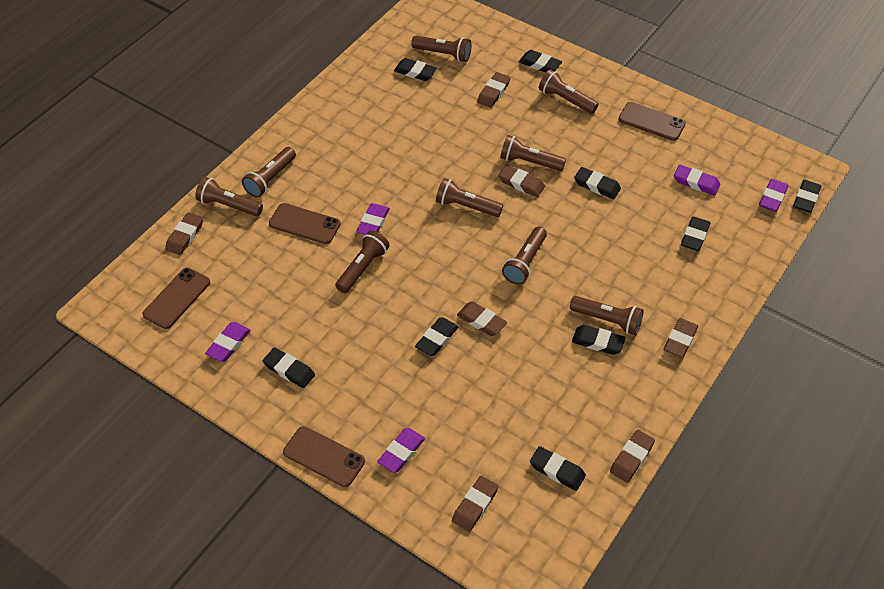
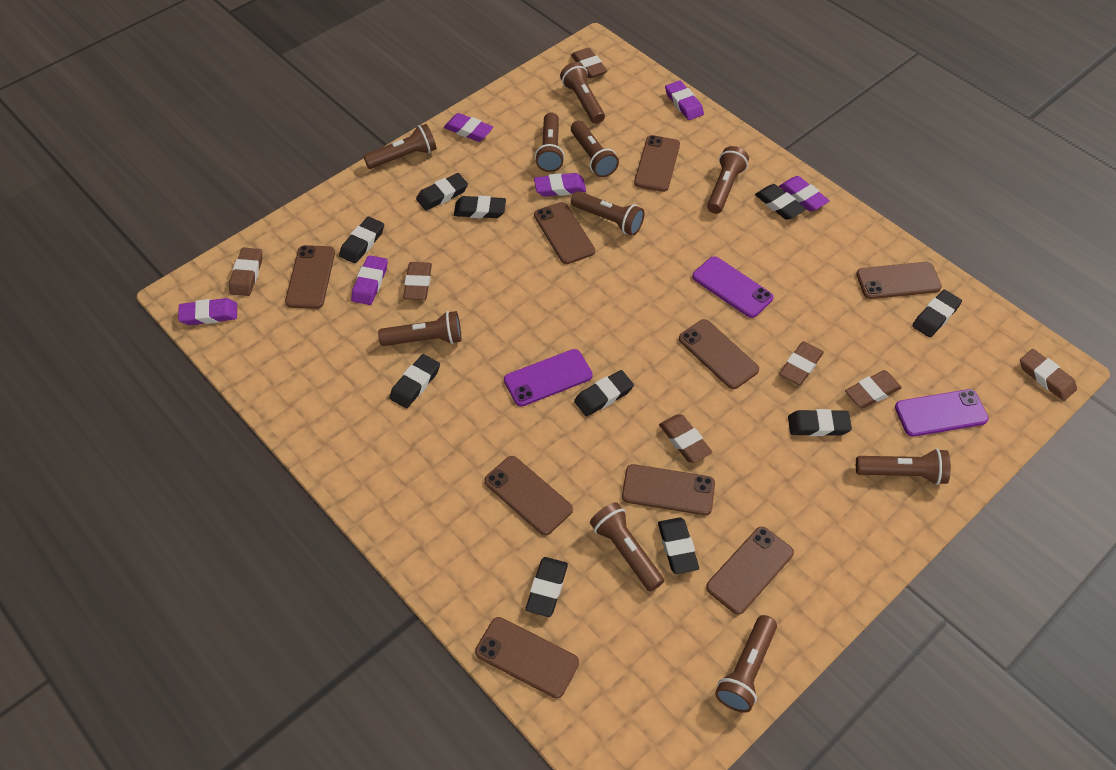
black eraser: [263,347,315,388] [394,58,437,81] [415,317,459,356] [519,50,562,73] [530,446,586,491] [572,325,626,355] [574,167,621,199] [681,216,711,251] [793,180,821,213] = 9 -> [339,217,384,264] [389,354,440,408] [416,173,468,211] [454,196,506,218] [526,557,568,617] [574,370,634,417] [658,517,699,574] [755,184,806,220] [788,409,852,436] [912,290,962,338] = 10
brown flashlight: [195,177,263,216] [242,147,296,198] [335,230,390,293] [411,36,471,62] [436,178,503,217] [500,135,566,171] [502,227,547,285] [539,69,599,114] [570,296,644,335] = 9 -> [363,124,437,169] [378,311,462,346] [535,112,565,172] [560,62,605,124] [571,121,619,177] [571,191,645,236] [590,502,664,592] [707,146,749,214] [715,615,777,713] [856,449,951,485] = 10
brown phone: [142,268,210,329] [269,203,341,244] [283,426,365,487] [618,102,686,141] = 4 -> [285,245,335,309] [475,617,579,698] [484,456,573,535] [534,202,595,264] [622,464,715,515] [634,135,680,192] [679,319,759,389] [706,526,794,615] [856,262,942,299] = 9
purple eraser: [205,322,251,362] [356,203,390,235] [377,428,425,473] [674,165,720,195] [759,179,789,212] = 5 -> [178,298,237,325] [351,255,388,305] [444,113,493,142] [534,173,586,197] [665,80,704,120] [779,176,830,211] = 6
purple phone: none = 0 -> [504,349,593,407] [692,256,774,318] [895,389,989,437] = 3

